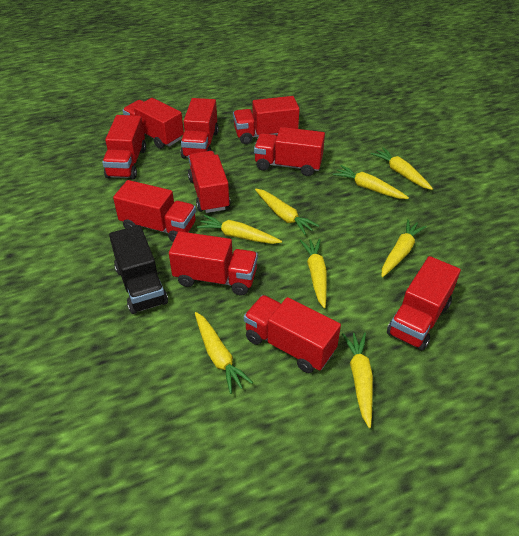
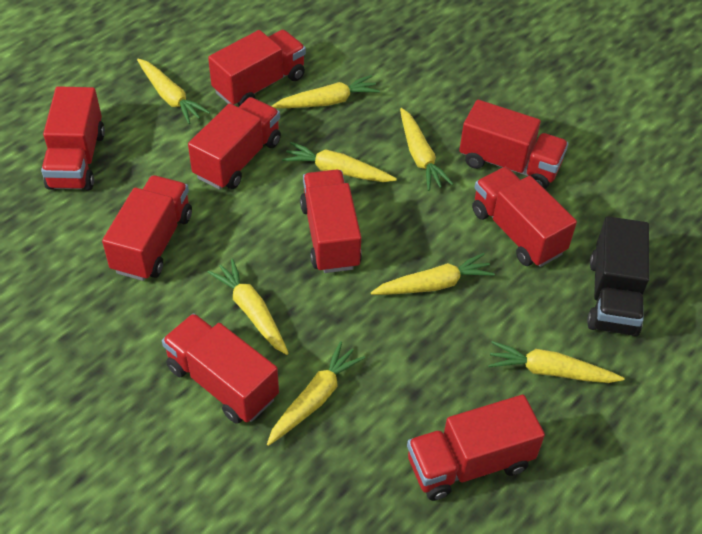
red truck: [102,115,146,179] [113,180,196,242] [123,98,184,149] [169,231,258,295] [181,98,219,158] [188,151,230,213] [233,96,299,144] [244,295,341,373] [254,127,325,176] [387,256,461,351] = 10 -> [41,86,105,190] [102,175,192,281] [162,313,279,424] [188,97,281,190] [208,30,306,106] [300,170,362,273] [407,395,545,501] [459,100,568,189] [472,167,577,267] = 9

